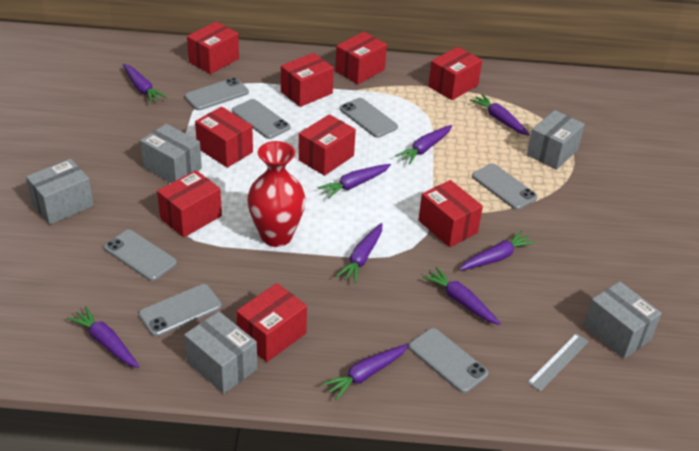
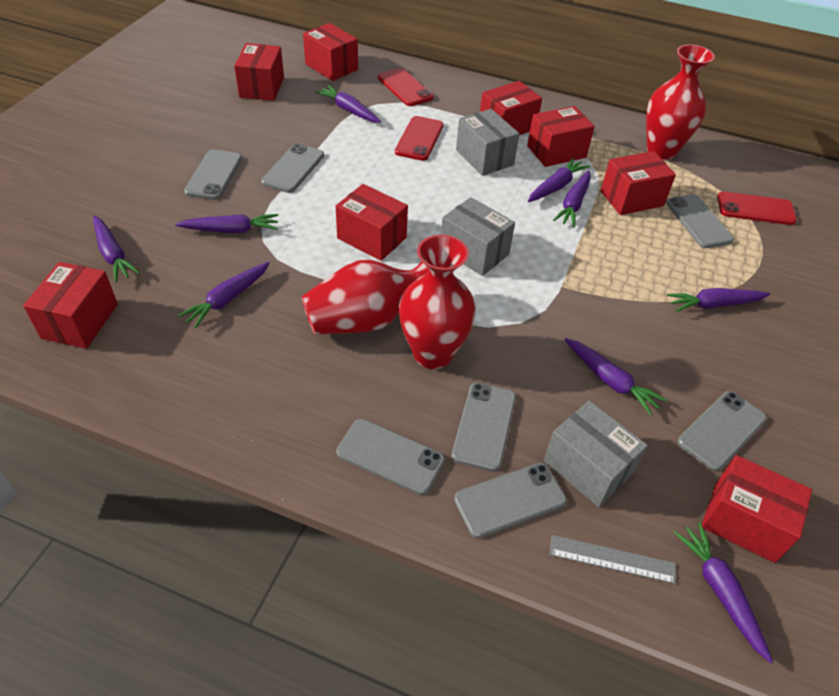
grey box: [26,159,94,225] [140,124,202,183] [184,311,257,394] [527,110,585,170] [584,281,662,359] = 5 -> [441,197,515,276] [456,109,519,176] [544,401,648,507] = 3
red box: [157,170,222,238] [187,21,239,74] [195,107,253,168] [236,283,307,362] [281,53,334,107] [298,114,356,176] [335,32,387,84] [418,180,483,247] [428,47,482,100] = 9 -> [23,262,118,349] [234,43,284,101] [303,23,358,81] [336,184,408,261] [480,81,542,135] [527,106,595,167] [600,151,676,215] [702,455,812,563] = 8
red phone: none = 0 -> [378,68,434,106] [395,116,444,161] [717,191,797,225] = 3
red vase: [247,141,306,247] = 1 -> [301,260,429,335] [399,235,476,369] [646,44,715,159] = 3

